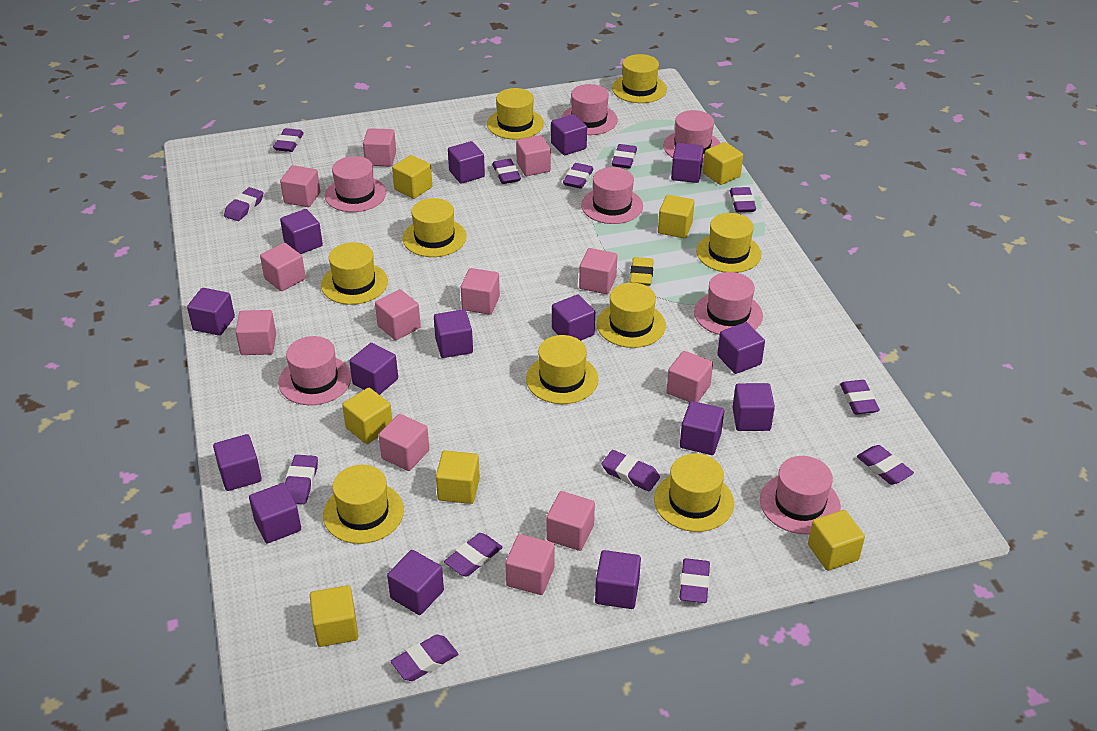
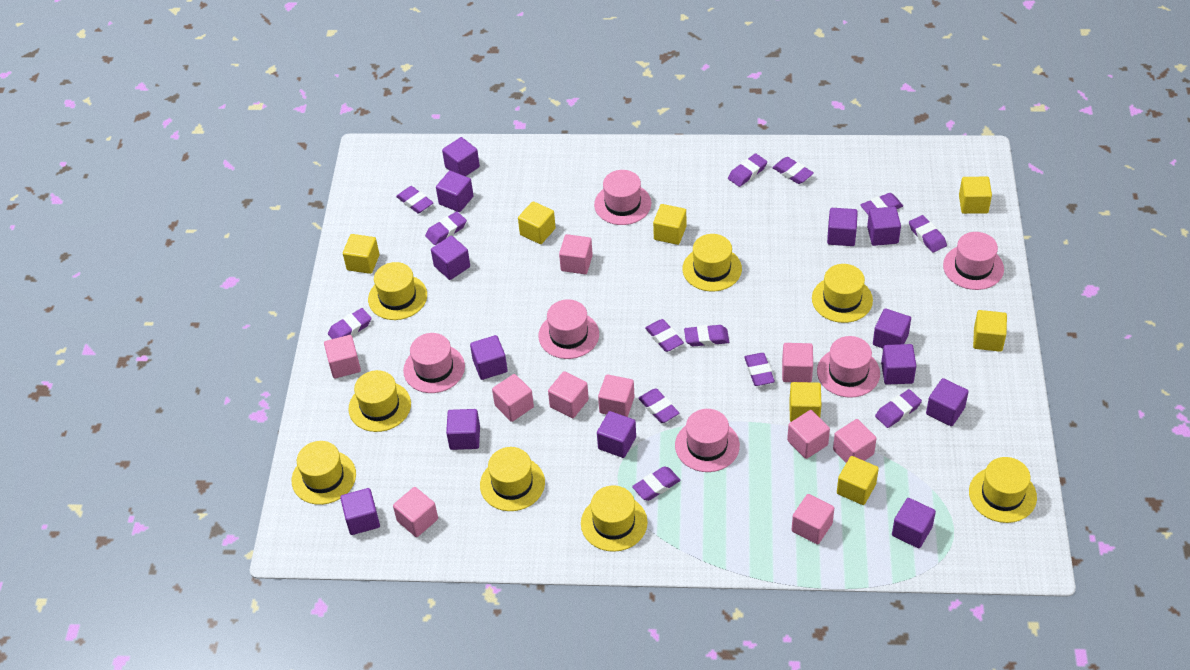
pink cube: [235,310,276,355] [260,243,306,291] [280,165,320,207] [363,128,396,167] [375,289,421,340] [378,414,429,471] [461,268,500,315] [506,534,555,595] [516,135,551,176] [546,491,595,551] [579,248,617,294] [667,351,713,402] = 12 -> [324,335,361,379] [393,487,438,537] [492,374,534,422] [548,371,589,418] [559,234,593,274] [598,374,635,417] [782,343,813,382] [787,410,830,459] [792,494,834,544] [833,419,877,463] = 10
pink hat: [278,336,352,405] [325,156,386,212] [561,84,618,135] [581,167,643,224] [663,110,721,163] [694,272,763,335] [760,456,841,534] = 7 -> [403,333,465,393] [538,299,599,359] [594,170,651,225] [675,409,740,472] [817,336,880,398] [943,232,1004,290] = 6
purple cube: [187,288,235,336] [213,434,262,491] [249,483,301,543] [280,209,323,254] [349,343,398,395] [387,550,444,615] [434,309,473,358] [448,141,485,184] [551,114,587,155] [552,295,595,341] [595,550,641,609] [671,143,704,183] [680,401,724,455] [717,322,765,374] [732,383,775,431] = 15 -> [340,488,380,535] [431,236,470,280] [436,171,474,212] [442,137,480,176] [446,409,480,450] [470,335,507,380] [597,411,636,458] [827,208,858,246] [867,207,901,246] [873,308,911,348] [881,344,916,385] [892,498,936,548] [926,378,969,426] = 13
yellow eraser: [630,257,654,286] = 1 -> none = 0
yellow hat: [321,242,388,305] [323,465,404,544] [403,198,467,257] [487,88,544,139] [526,335,599,404] [597,282,666,348] [612,54,667,103] [654,454,734,532] [696,213,761,273] = 9 -> [292,441,356,505] [348,370,411,432] [368,262,427,320] [480,447,545,511] [581,485,648,552] [683,234,742,291] [812,264,873,323] [969,457,1037,523] = 8

